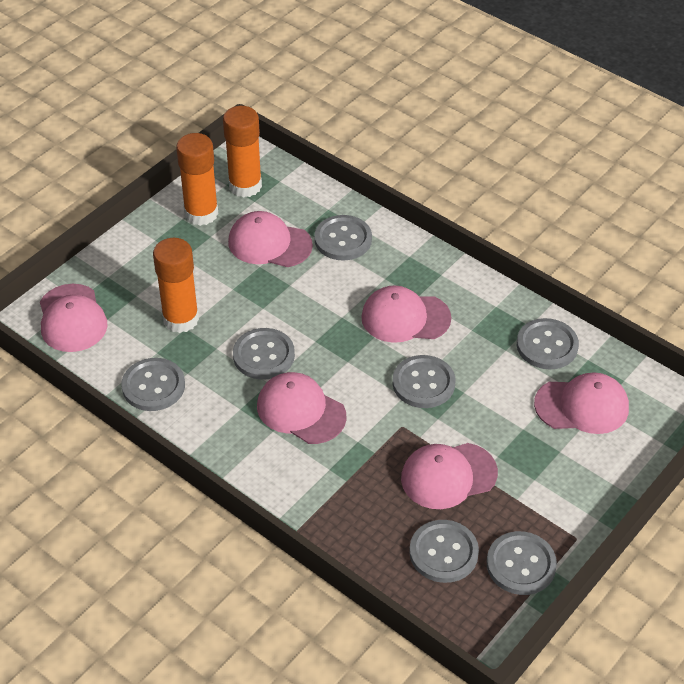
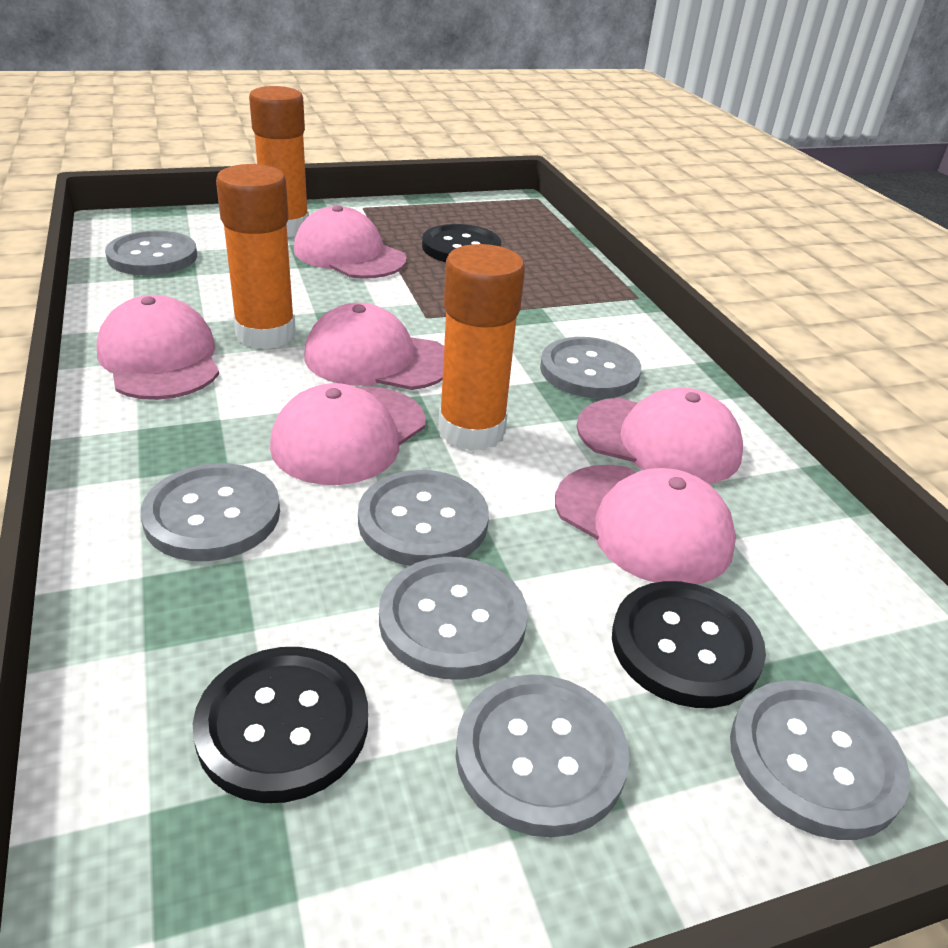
black button: none = 0 -> [193,647,368,803] [422,224,501,262] [612,581,766,708] = 3

